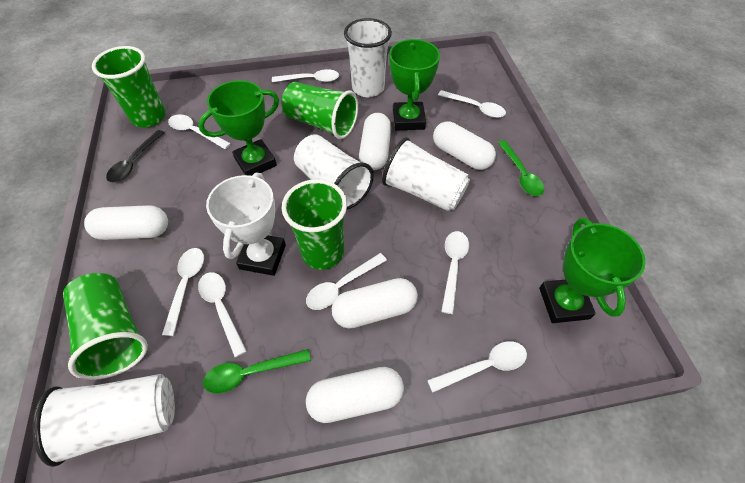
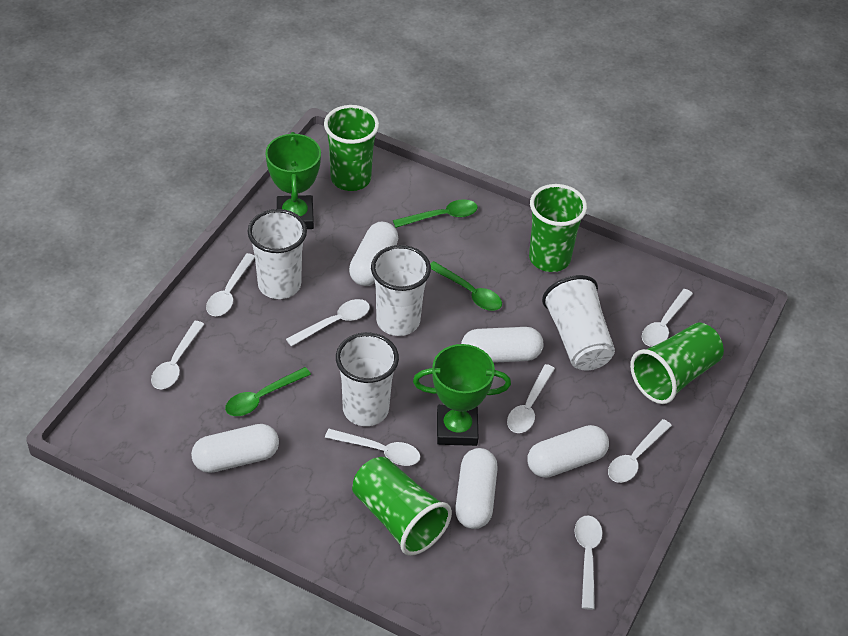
black spoon: [106,130,165,182] = 1 -> none = 0
green spoon: [203,349,311,394] [498,140,544,196] = 2 -> [225,367,311,416] [393,199,478,228] [430,261,502,311] = 3
green trophy: [198,80,279,176] [389,39,440,130] [539,218,646,323] = 3 -> [265,132,321,229] [413,344,511,446] = 2
white trophy: [206,173,286,276] = 1 -> none = 0

